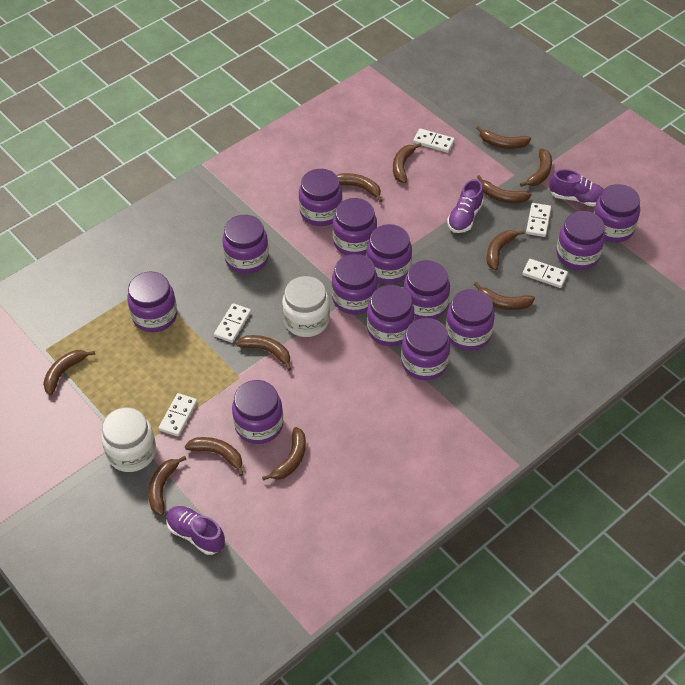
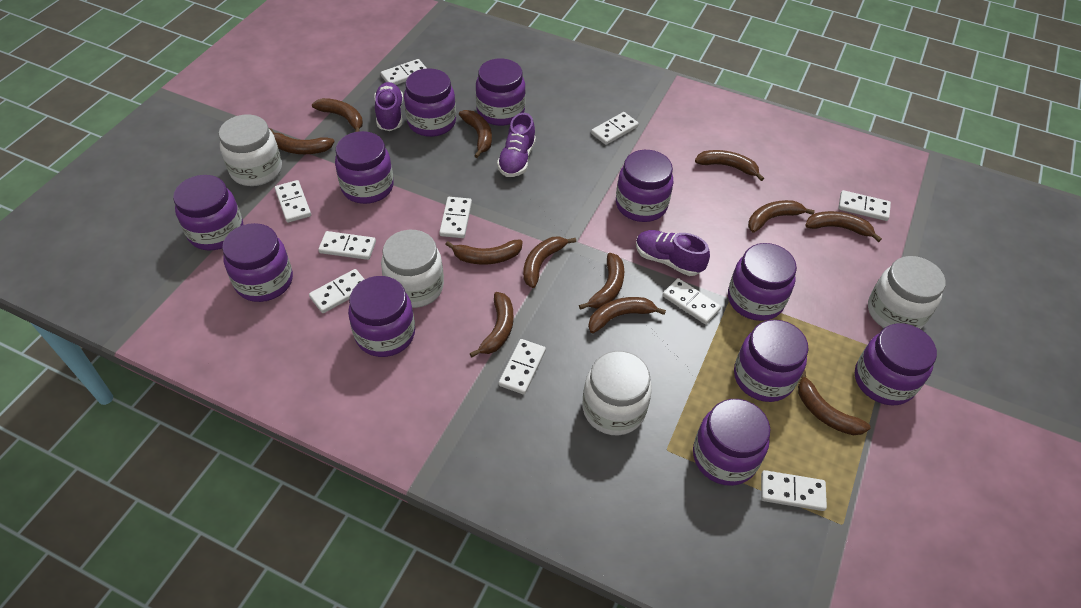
purple jar: [127,272,177,332] [223,215,269,274] [232,380,283,444] [299,169,343,226] [332,198,377,255] [332,254,378,314] [366,224,412,284] [367,285,414,346] [401,318,450,380] [403,260,450,319] [446,289,495,351] [556,211,605,270] [594,184,640,242] = 13 -> [173,175,243,251] [222,223,293,302] [335,131,394,204] [348,276,415,357] [404,68,456,137] [476,58,526,126] [616,150,674,222] [693,399,771,486] [728,243,797,321] [734,320,809,402] [855,323,937,406] = 11
white domino: [159,393,197,437] [214,303,251,343] [413,128,454,153] [522,259,568,288] [526,203,551,237] = 5 -> [275,180,311,223] [309,269,364,313] [318,231,376,260] [381,59,427,85] [439,197,472,238] [499,339,546,394] [591,112,639,145] [663,278,721,324] [761,470,827,511] [839,190,891,221] = 10
white jar: [101,407,156,472] [282,276,330,337] = 2 -> [219,114,282,186] [381,230,444,308] [583,351,652,435] [868,256,946,329] = 4

